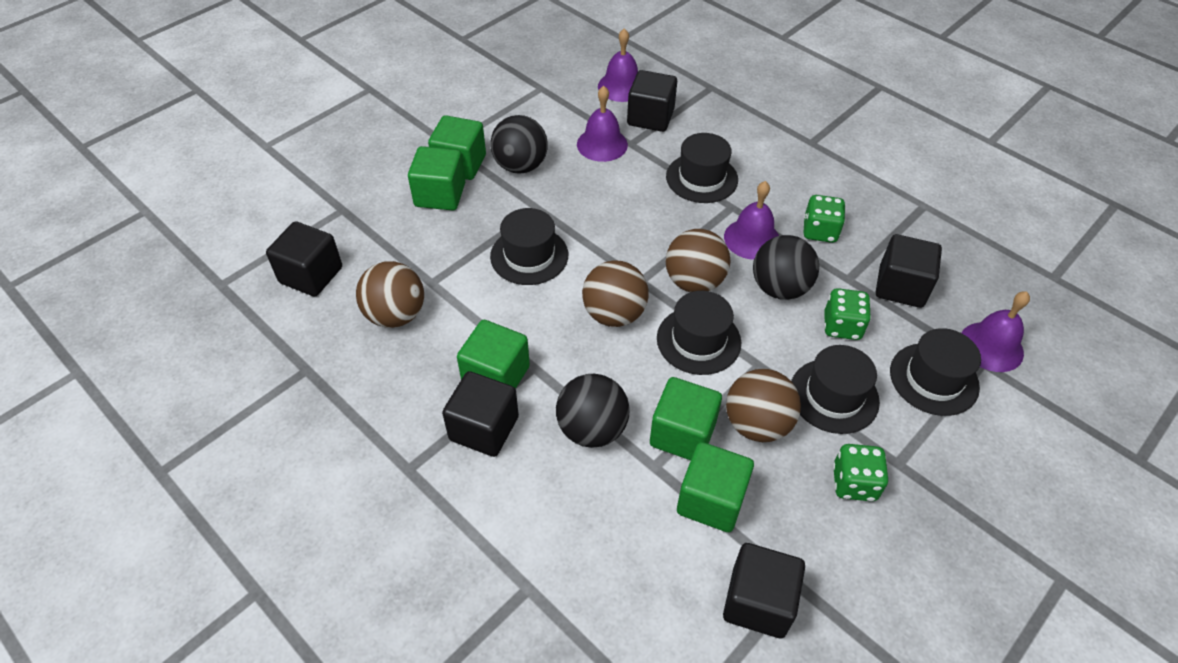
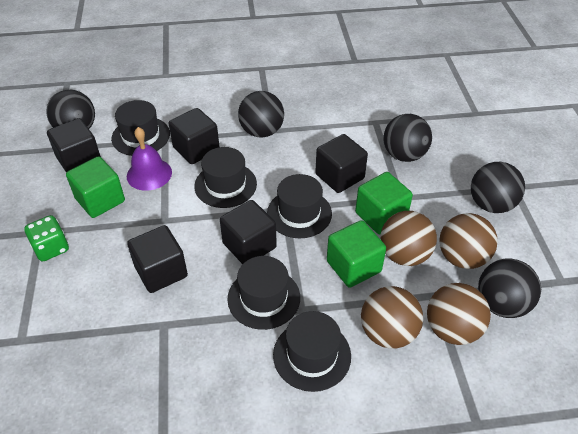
black ball: [490,115,548,174] [556,374,629,448] [753,235,819,300] = 3 -> [46,90,95,129] [238,91,284,138] [384,114,432,162] [471,162,525,213] [478,258,541,318] = 5
green cube: [408,146,465,211] [428,115,486,180] [457,320,530,389] [650,377,722,460] [677,442,754,532] = 5 -> [66,156,125,218] [327,220,386,288] [355,172,413,234] = 3
green dice: [804,195,846,243] [824,288,871,340] [833,444,888,502] = 3 -> [24,215,69,261] = 1
purple bell: [577,86,628,162] [598,28,638,102] [724,181,779,260] [961,291,1030,372] = 4 -> [127,127,172,191] = 1

